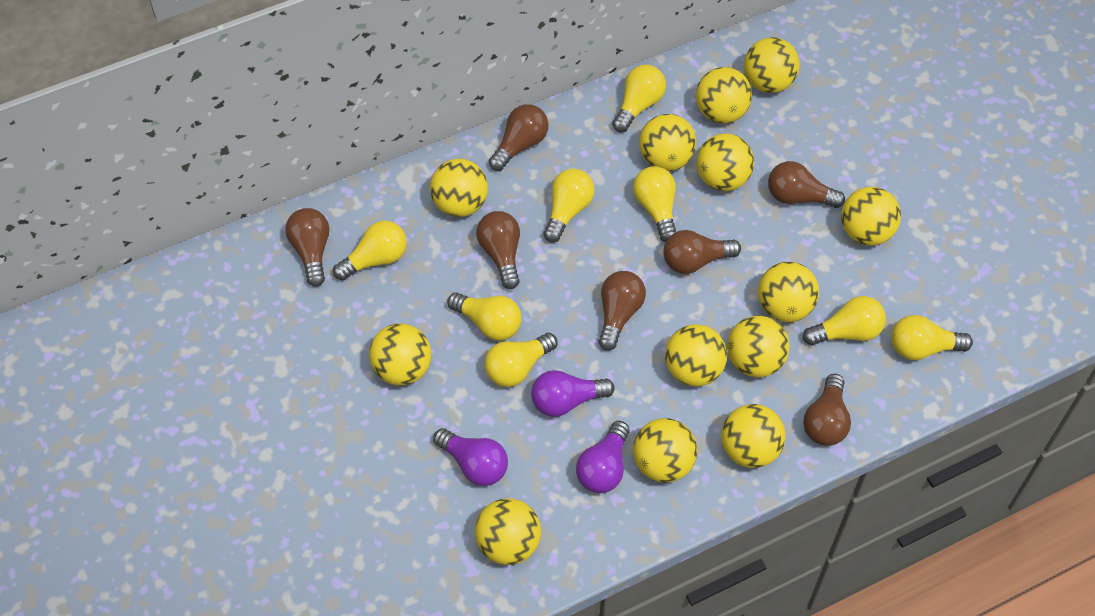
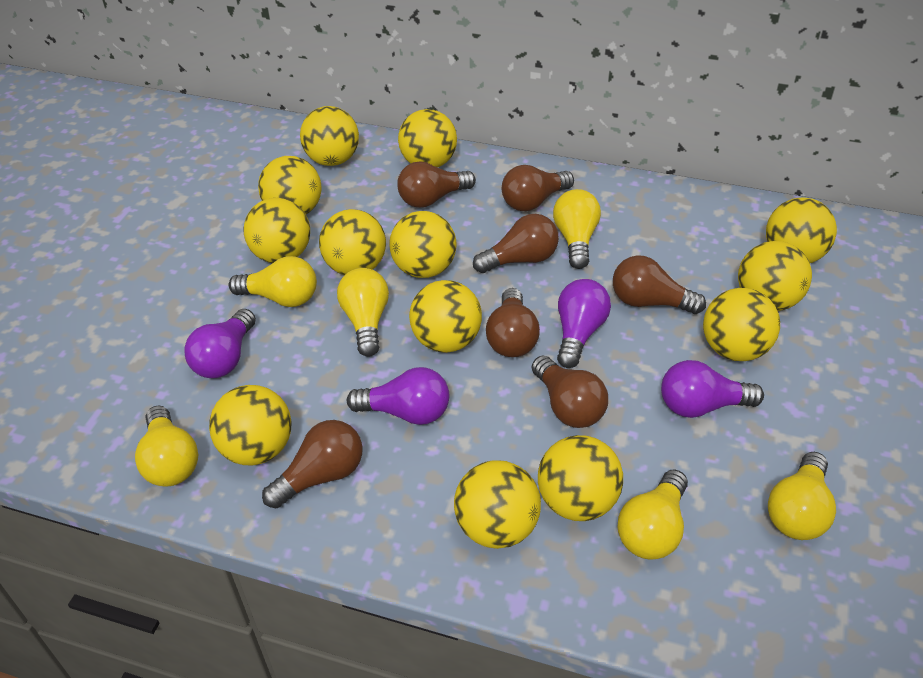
purple light bulb: [433,428,508,486] [531,370,615,417] [576,421,629,493] = 3 -> [184,309,256,378] [347,367,449,425] [557,279,611,368] [661,360,764,418] = 4
yellow light bulb: [333,221,407,281] [447,292,522,341] [484,333,558,387] [543,169,595,243] [612,65,666,132] [633,166,676,242] [803,296,886,345] [891,315,973,360] = 8 -> [135,405,198,487] [229,256,317,307] [337,268,389,357] [553,189,601,269] [617,469,688,559] [768,452,836,540] = 6

